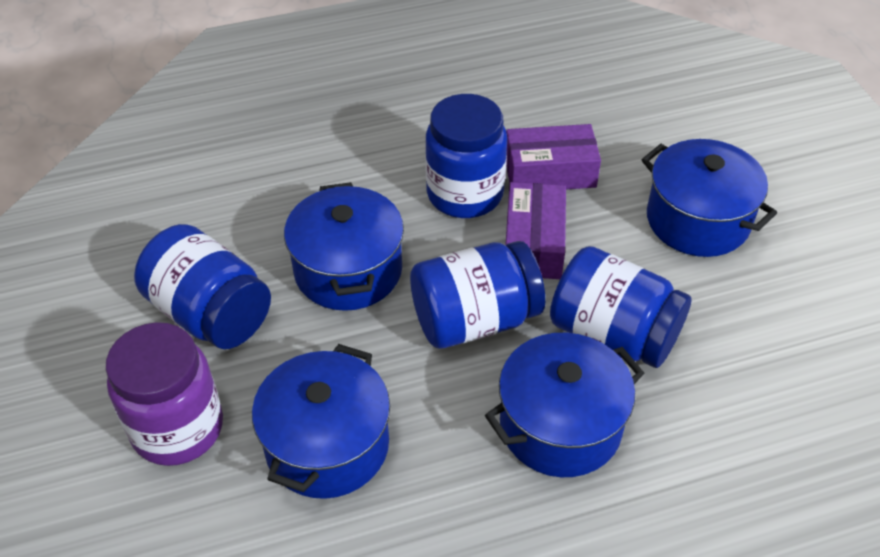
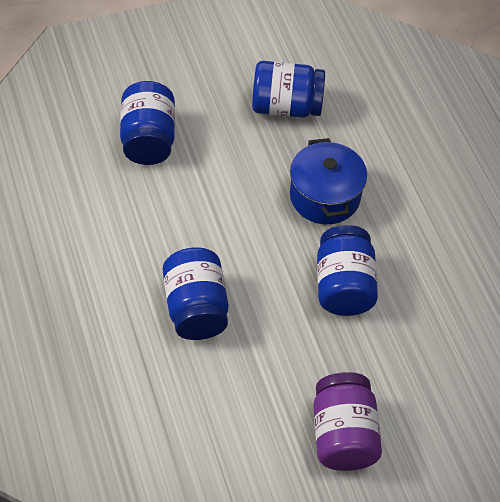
blue pot: [252,344,390,499] [284,182,404,311] [485,333,644,477] [641,139,777,257] = 4 -> [290,138,367,224] = 1
purple box: [506,124,601,189] [506,182,566,279] = 2 -> none = 0

